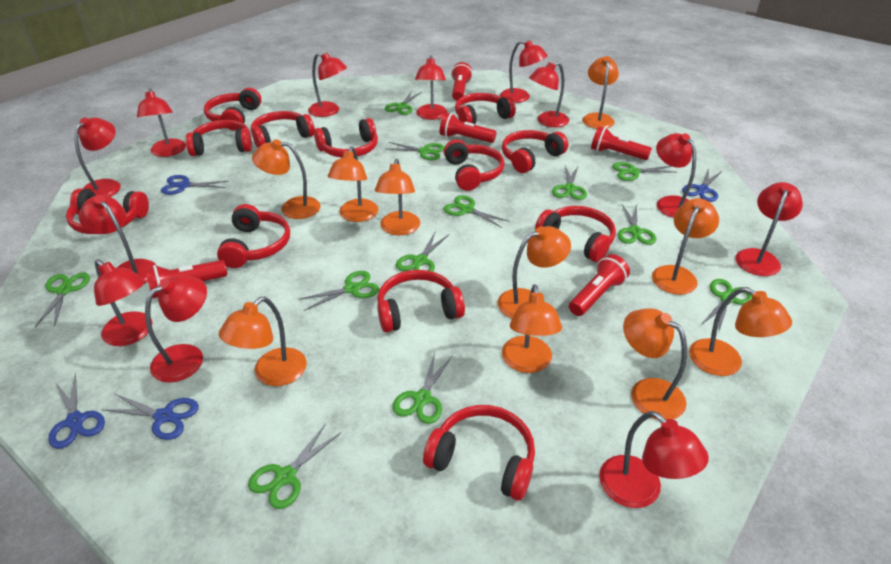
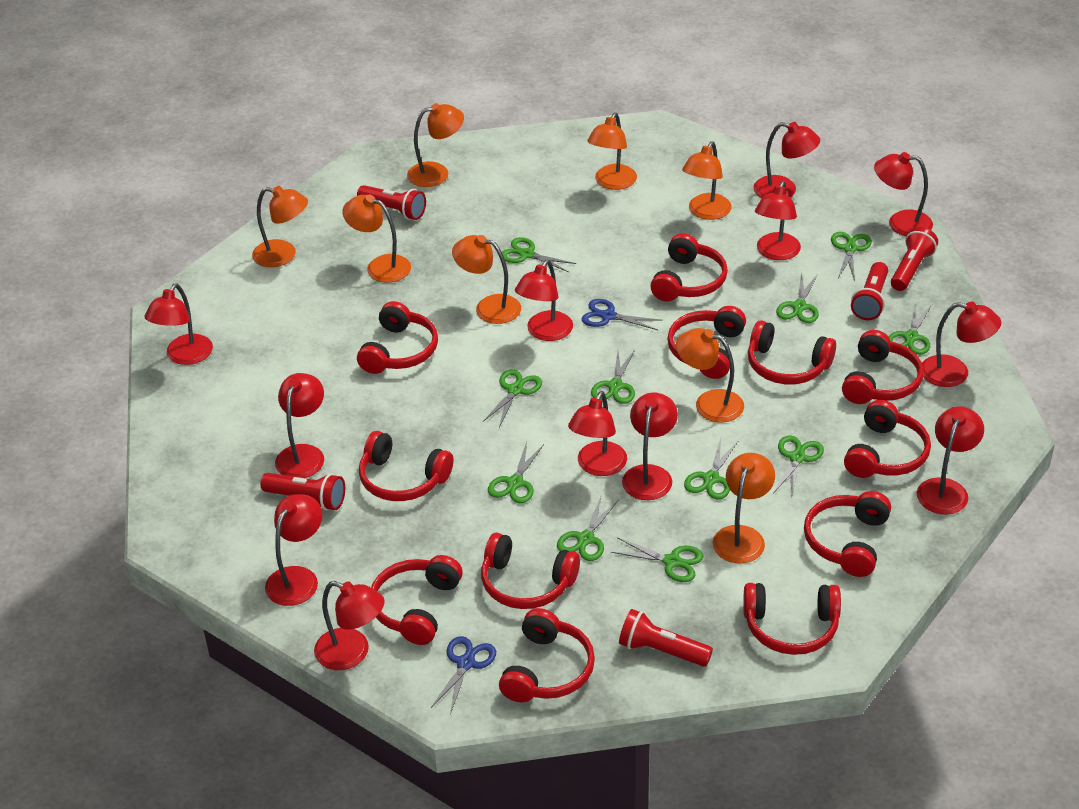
blue scissors: [48,373,105,449] [101,394,199,440] [161,175,228,195] [682,168,722,202] = 4 -> [431,636,496,714] [581,299,663,330] = 2
green scissors: [35,273,90,327] [248,423,341,509] [298,271,379,311] [385,91,421,115] [387,142,445,160] [393,352,452,424] [396,231,449,272] [444,195,510,228] [552,166,587,200] [612,162,677,181] [618,203,656,245] [701,279,752,331] = 12 -> [483,369,542,427] [488,442,544,503] [502,237,577,272] [557,497,619,561] [591,350,635,404] [611,538,704,582] [684,438,738,499] [773,435,824,499] [776,273,819,323] [831,232,872,281] [889,303,932,355] = 11
orange lamp: [219,297,307,386] [252,139,321,219] [328,147,378,222] [375,159,420,235] [497,226,571,318] [502,284,562,373] [582,56,619,129] [623,308,687,420] [652,198,719,295] [689,287,792,376] = 10 -> [252,186,308,267] [342,195,411,282] [407,103,464,187] [452,235,521,324] [587,113,637,190] [676,328,744,422] [682,141,732,220] [713,453,775,563] = 8

